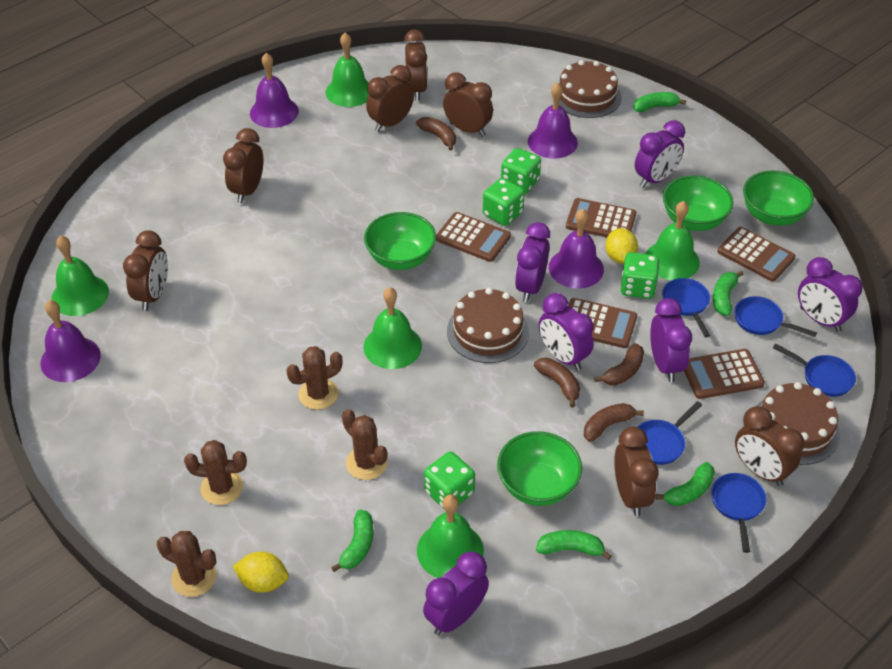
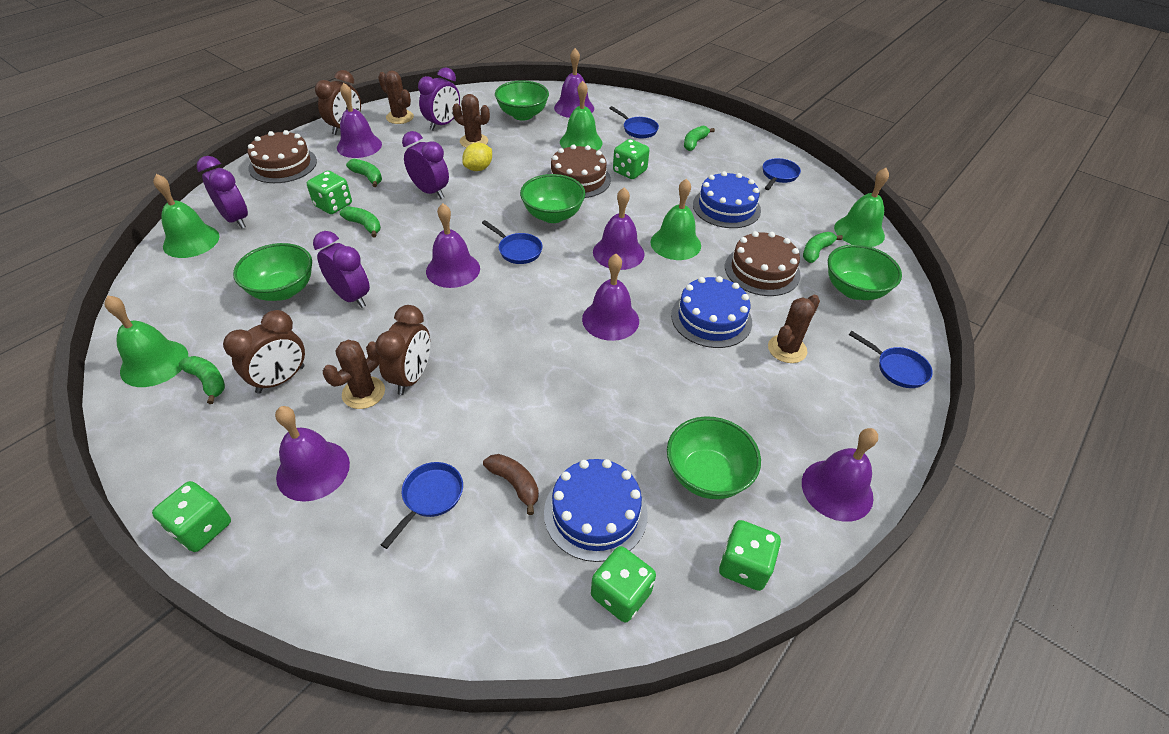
blue cake: none = 0 -> [544,459,648,562] [671,276,752,348] [693,171,761,228] = 3
brown banana: [416,117,456,151] [534,358,580,407] [584,403,644,442] [594,343,644,385] = 4 -> [483,454,539,515] = 1
brown calculator: [436,212,511,262] [566,198,636,238] [568,298,637,348] [684,349,765,399] [718,227,795,282] = 5 -> none = 0
brown clock: [123,230,168,311] [223,128,263,203] [366,65,414,132] [404,29,427,101] [443,72,493,137] [614,426,659,516] [735,406,804,486] = 7 -> [223,310,305,394] [315,70,361,135] [375,305,430,395] = 3
green bowl: [364,212,436,270] [497,431,582,506] [663,175,734,231] [743,171,814,226] = 4 -> [233,243,312,301] [495,80,549,121] [520,174,585,223] [667,416,761,499] [828,244,902,300] = 5
green dice: [424,452,475,510] [483,178,525,226] [501,148,541,194] [621,252,660,299] = 4 -> [152,481,231,552] [307,171,352,214] [591,546,656,623] [613,139,650,179] [719,520,781,591] = 5
purple bell: [40,300,101,382] [250,53,299,128] [528,82,578,159] [549,209,604,289] = 4 -> [275,406,350,502] [337,83,382,158] [426,203,480,288] [554,48,594,118] [582,254,639,341] [593,188,645,270] [802,428,878,522] = 7
purple clock: [423,551,489,635] [515,222,550,302] [539,293,594,371] [635,120,685,188] [650,298,692,382] [798,257,863,332] = 6 -> [197,156,248,229] [313,231,370,308] [402,131,449,199] [418,67,460,131] = 4
yellow lemon: [233,552,289,593] [605,228,638,264] = 2 -> [462,143,492,171] = 1

